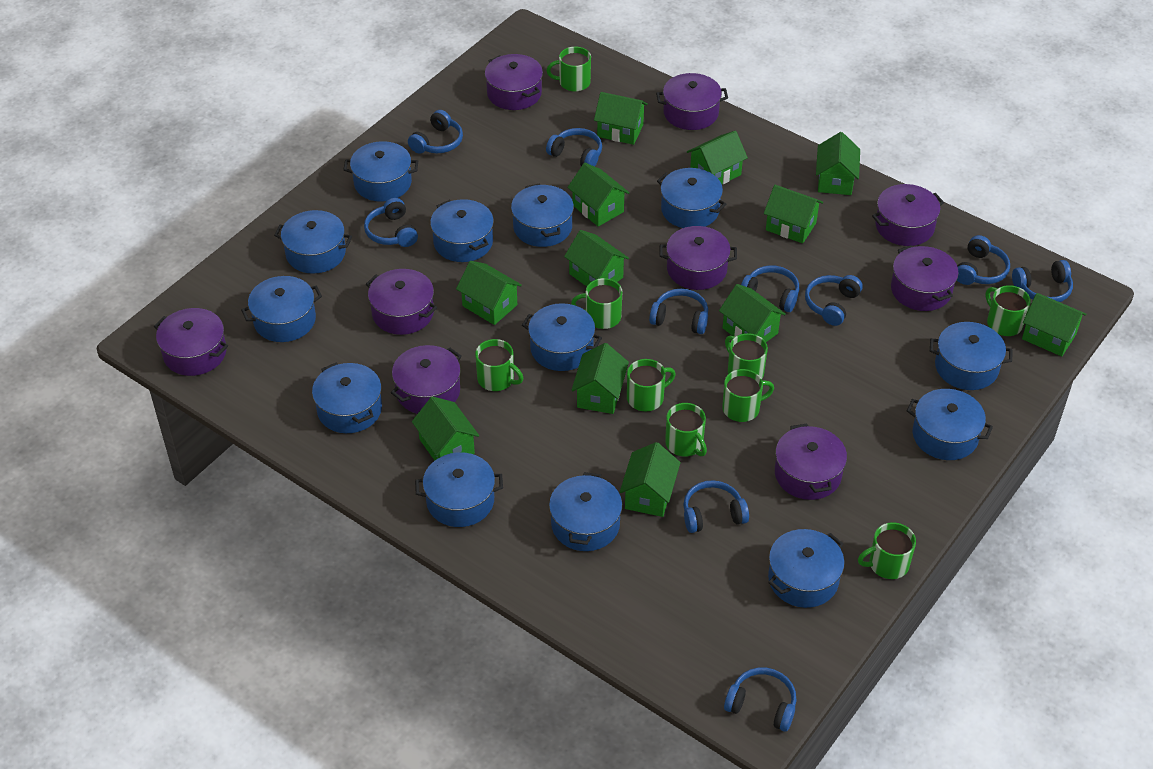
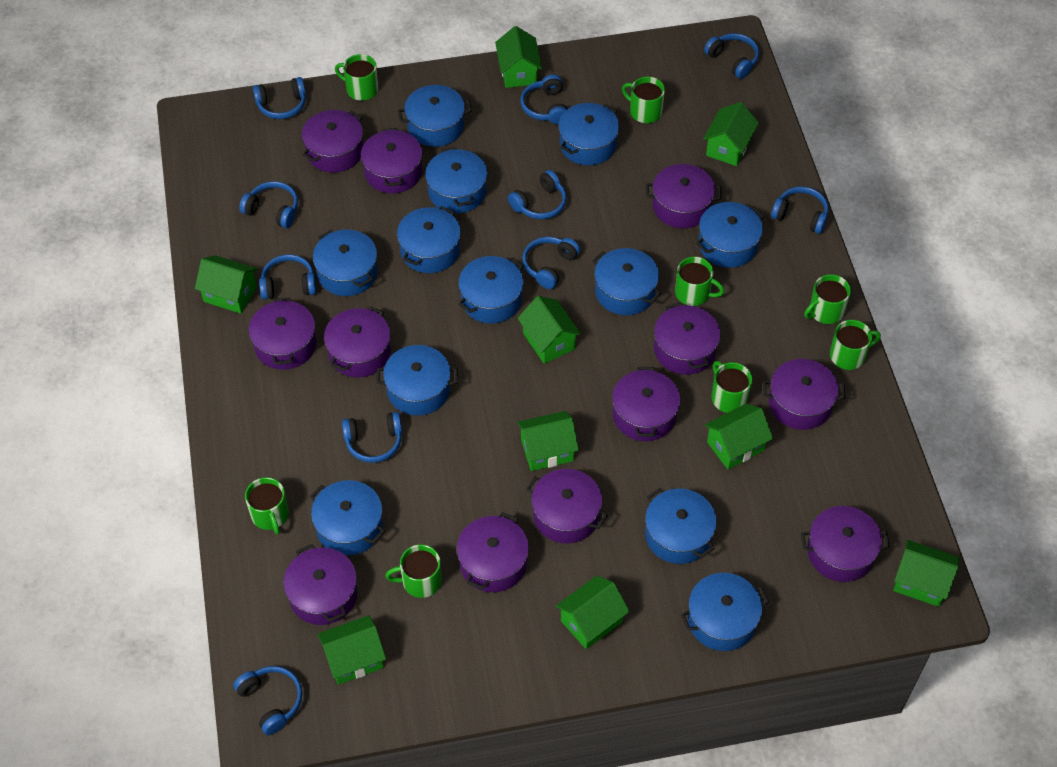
blue pot: [241,276,322,342] [274,210,352,274] [312,363,382,433] [343,141,418,202] [415,452,503,527] [430,199,494,262] [511,183,574,247] [522,303,602,371] [549,472,622,551] [657,168,726,228] [768,529,845,608] [907,389,993,460] [930,322,1012,390] = 13 -> [310,480,385,555] [313,230,378,296] [376,345,458,416] [397,206,461,273] [398,85,472,147] [425,147,488,213] [458,256,524,323] [559,103,619,165] [592,248,661,315] [645,488,717,564] [681,573,769,651] [696,202,764,268] = 12
green house: [412,396,479,461] [456,261,522,325] [564,230,629,286] [567,163,629,227] [571,343,629,414] [594,92,648,145] [620,442,681,517] [687,131,748,184] [719,284,786,342] [764,185,823,243] [816,132,860,195] [1022,293,1087,356] = 12 -> [195,255,257,314] [318,615,386,685] [495,26,542,88] [517,411,579,471] [518,296,581,364] [556,576,630,649] [703,102,759,166] [704,404,773,469] [893,540,959,607] = 9
green mug: [475,339,523,391] [546,47,591,92] [571,278,622,329] [627,359,676,411] [665,403,707,456] [722,369,774,422] [725,333,768,379] [858,522,916,579] [986,285,1031,336] = 9 -> [245,477,289,535] [335,54,379,101] [385,545,442,598] [622,77,665,123] [675,257,724,306] [711,361,752,413] [804,274,851,324] [830,320,881,370] = 8
purple pot: [154,308,228,376] [366,269,437,335] [391,345,462,414] [485,54,543,110] [656,73,728,130] [659,226,737,290] [775,423,847,500] [872,184,944,246] [891,245,959,311] = 9 -> [249,298,316,370] [283,544,358,625] [302,110,363,173] [324,306,391,378] [361,128,422,193] [457,512,529,592] [526,469,608,543] [612,367,680,441] [646,164,721,228] [654,302,721,375] [763,359,845,430] [801,506,889,582] = 12

